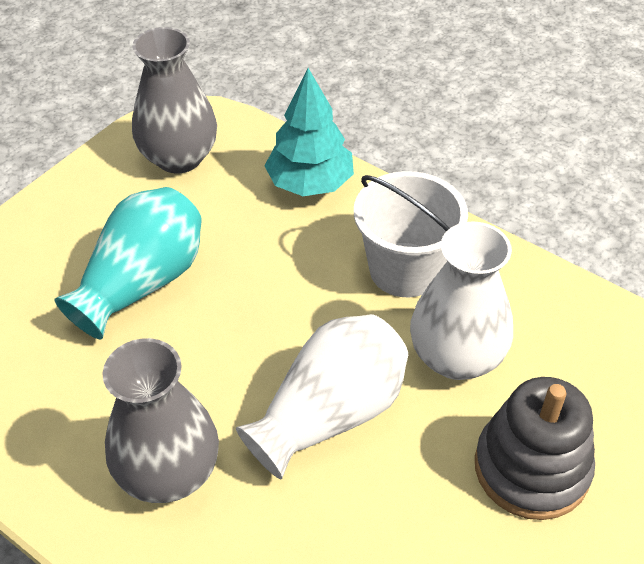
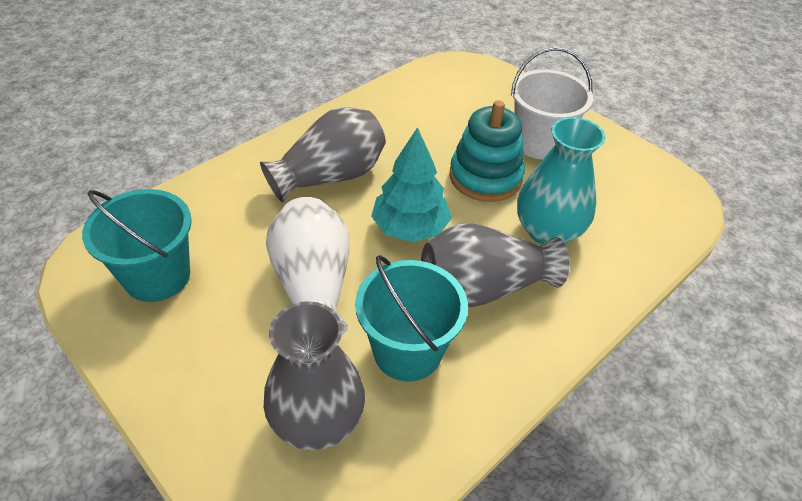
grey stacking toy: [475,377,595,520] = 1 -> none = 0
grey vase: [102,338,219,503] [132,27,217,173] = 2 -> [260,107,386,203] [264,301,365,451] [421,223,570,308] = 3
turquoise bucket: none = 0 -> [82,189,192,302] [355,255,468,382] = 2
turquoise stacking toy: none = 0 -> [450,100,525,202] = 1
white vase: [236,314,408,479] [410,222,513,380] = 2 -> [266,197,350,335] = 1

